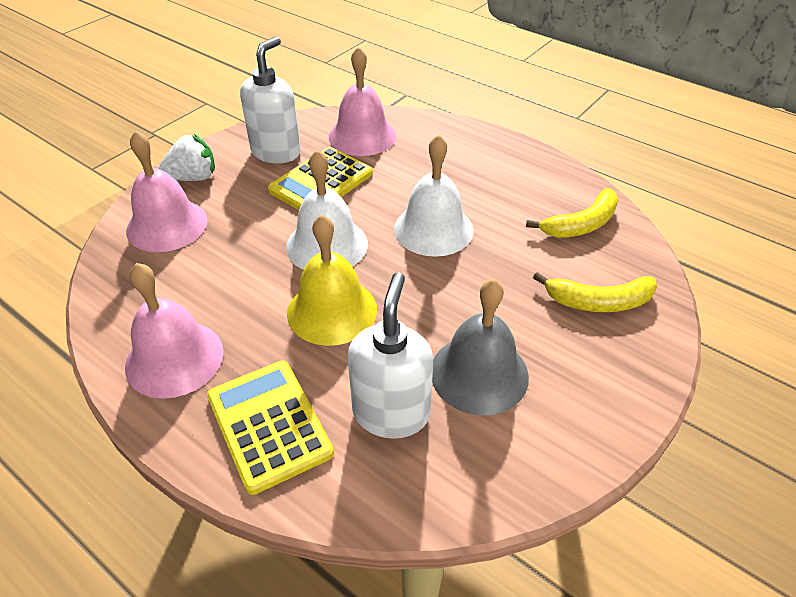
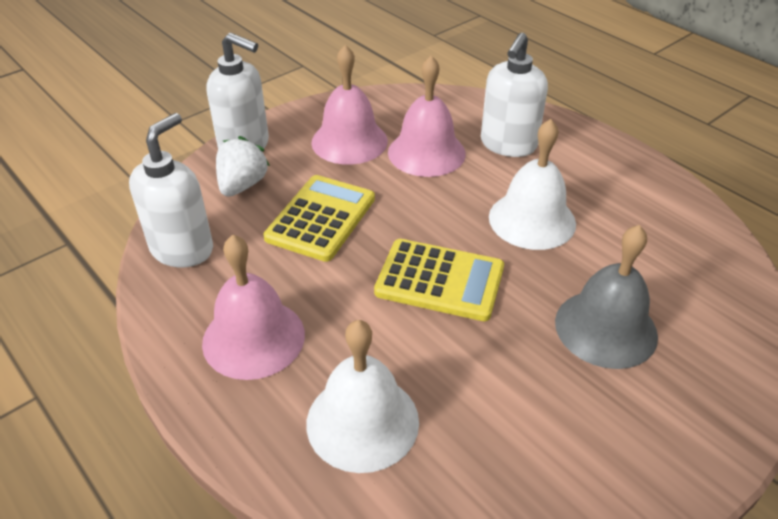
white soap dispenser: [240,36,301,164] [348,273,433,439] = 2 -> [129,113,213,267] [206,33,269,149] [481,33,548,157] = 3
yellow banana: [526,188,619,238] [533,272,657,312] = 2 -> none = 0
yellow bell: [287,214,377,346] = 1 -> none = 0

